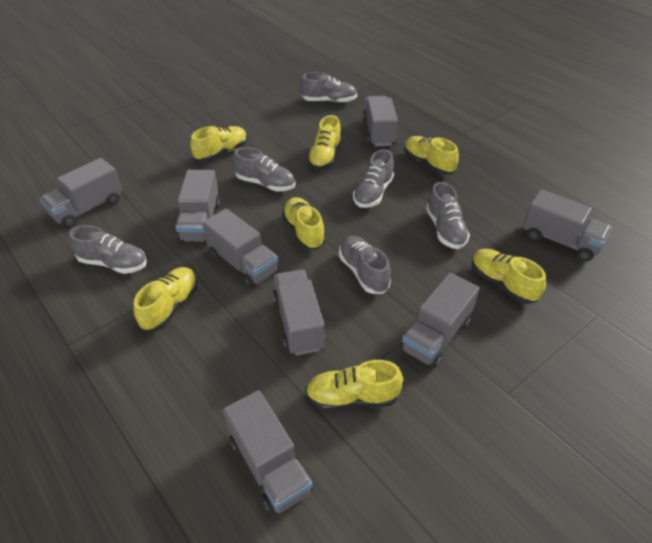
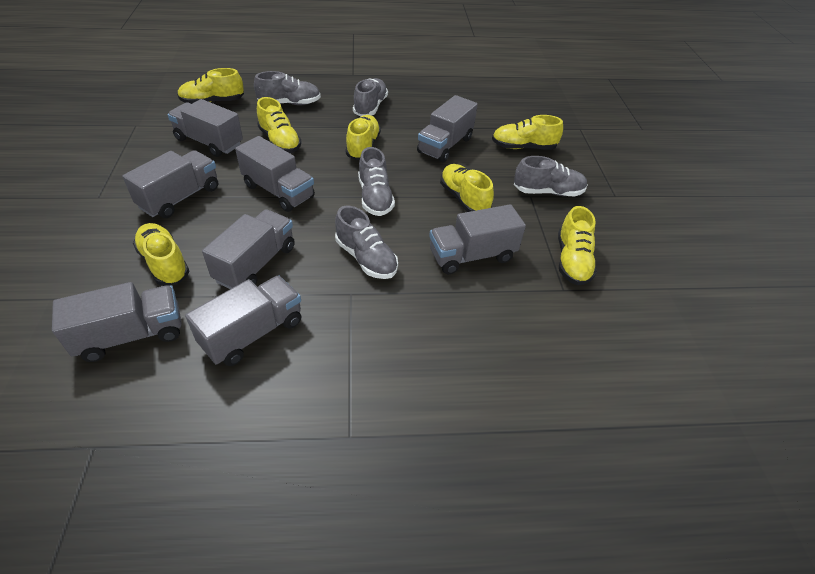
grey shoe: [69,225,147,274] [233,147,295,191] [300,72,357,103] [339,236,391,294] [353,149,394,208] [426,182,470,249] = 6 -> [254,71,321,105] [335,206,398,279] [353,78,388,116] [358,147,395,216] [514,156,587,196] = 5

